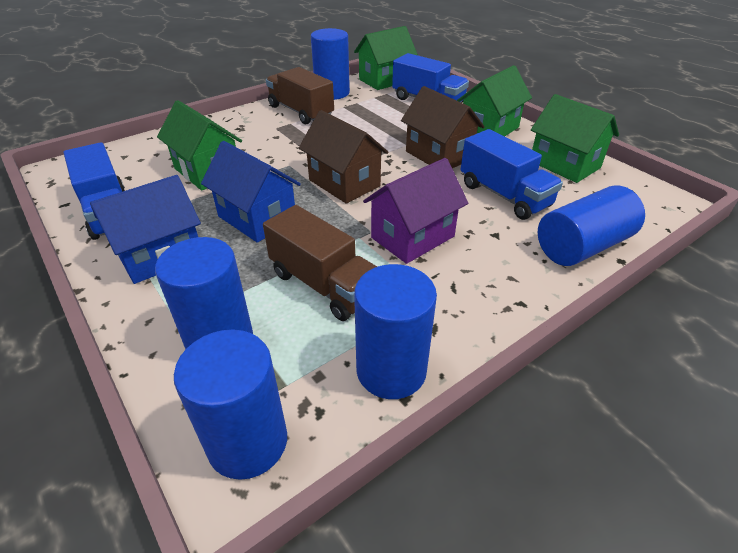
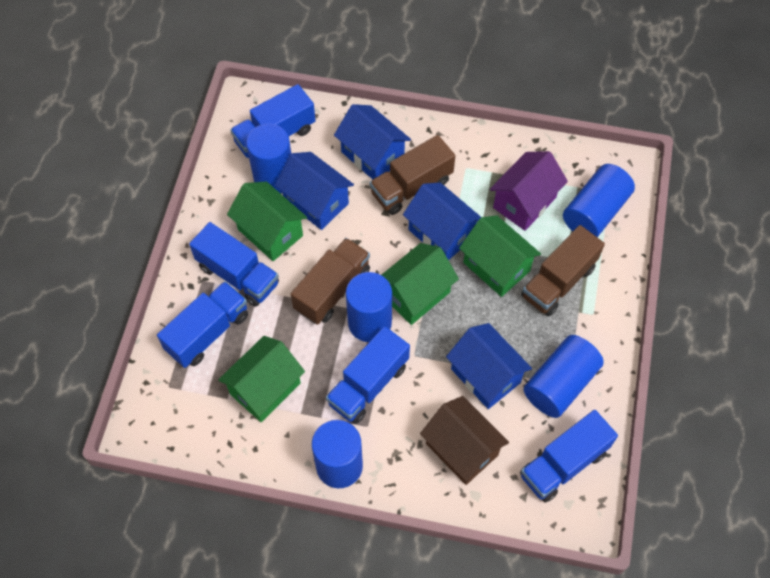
blue house: [90,175,201,284] [201,141,301,243] = 2 -> [275,152,354,230] [334,104,411,179] [403,183,481,260] [446,323,532,409] = 4
blue truck: [64,142,125,240] [392,53,469,103] [460,129,563,220] = 3 -> [157,281,248,368] [189,222,279,307] [230,84,316,158] [326,326,410,424] [520,410,618,503] = 5
brown house: [299,110,388,203] [401,86,485,168] = 2 -> [420,396,509,485] = 1
brown truck: [263,205,377,321] [266,67,334,124] = 2 -> [291,238,370,325] [370,135,455,215] [521,225,605,316] = 3

